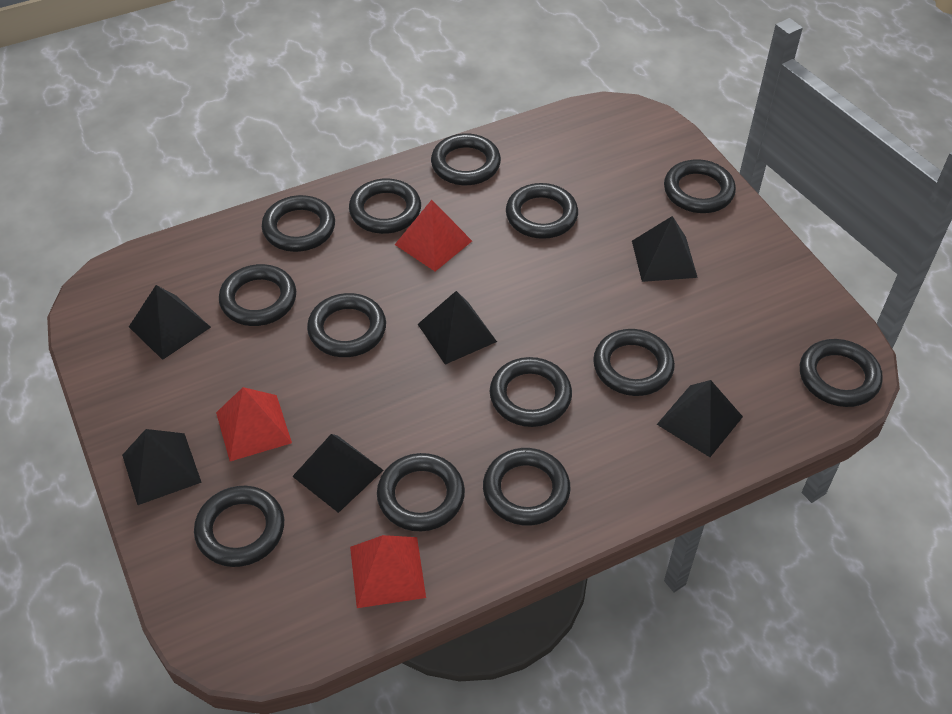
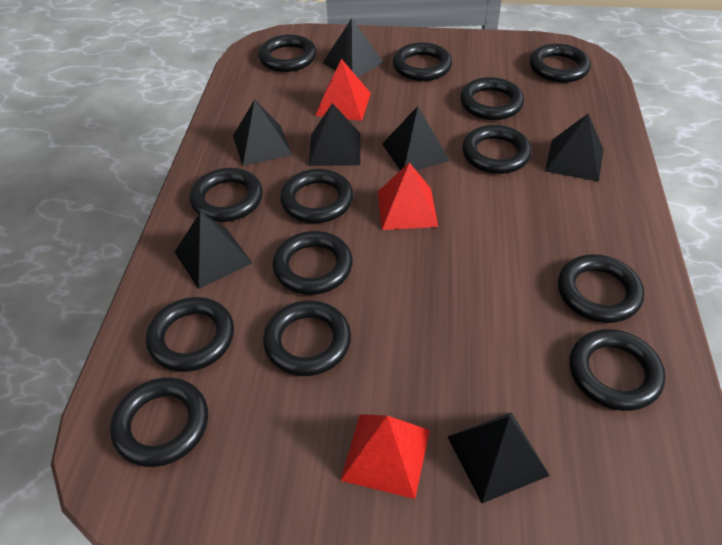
black pyramid: [122,429,202,505] [129,285,211,360] [292,434,384,513] [418,291,497,365] [632,216,698,282] [656,380,743,457] = 6 -> [175,212,252,289] [233,99,293,166] [309,103,361,166] [323,18,384,77] [382,106,450,170] [448,412,550,503] [545,114,603,182] = 7

